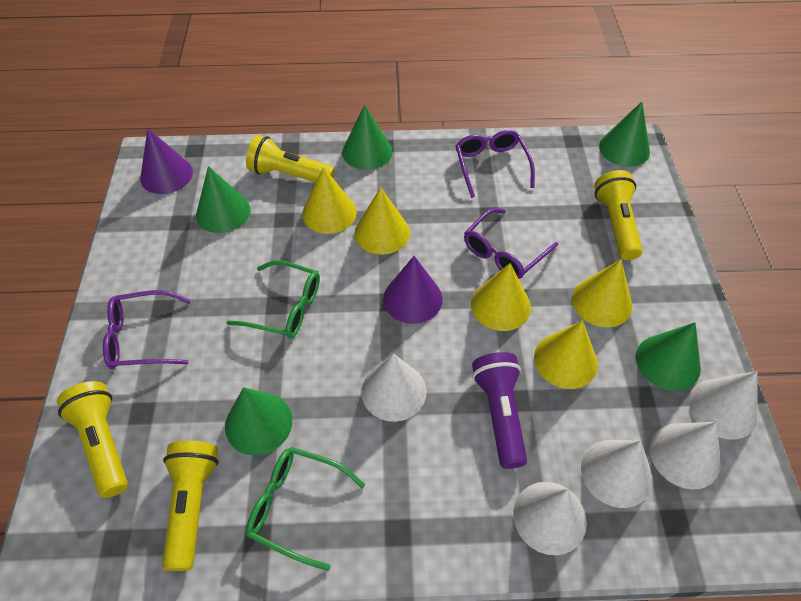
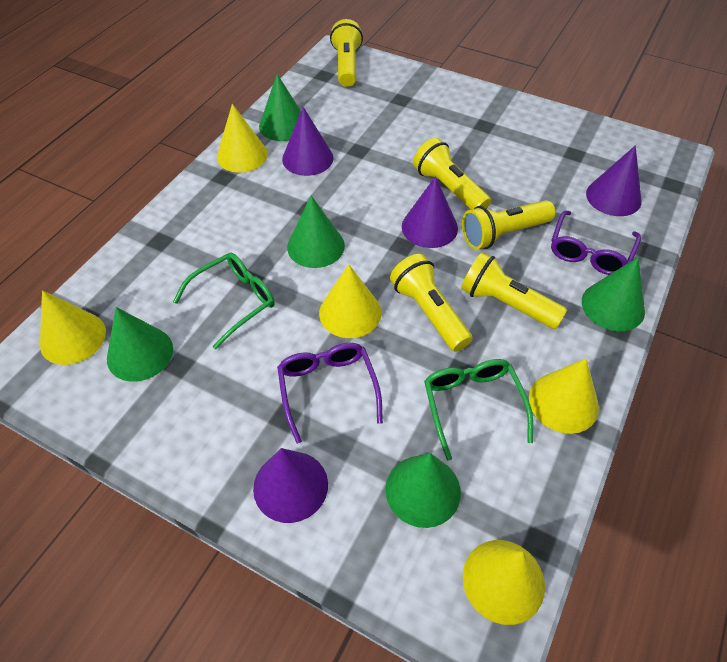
purple cone: [140,128,193,194] [383,256,443,324] = 2 -> [253,448,328,523] [282,107,334,176] [402,176,458,248] [586,146,642,216] = 4
purple flashlight: [472,352,527,469] = 1 -> none = 0
purple glasses: [103,290,191,369] [456,130,535,198] [464,208,558,279] = 3 -> [277,343,383,444] [551,211,641,275] = 2
white cone: [361,353,427,422] [513,482,587,555] [581,440,652,508] [650,422,721,489] [689,371,758,440] = 5 -> none = 0
yellow flashlight: [57,381,128,498] [162,441,219,571] [246,135,335,183] [594,170,643,260] = 4 -> [330,19,363,87] [390,254,473,352] [413,138,491,209] [461,252,567,329] [462,200,556,250] = 5

